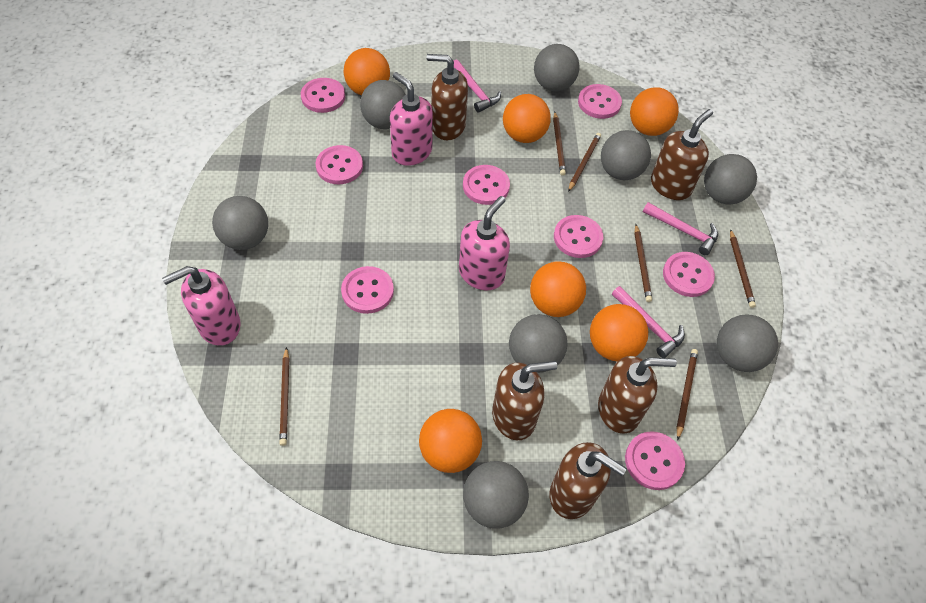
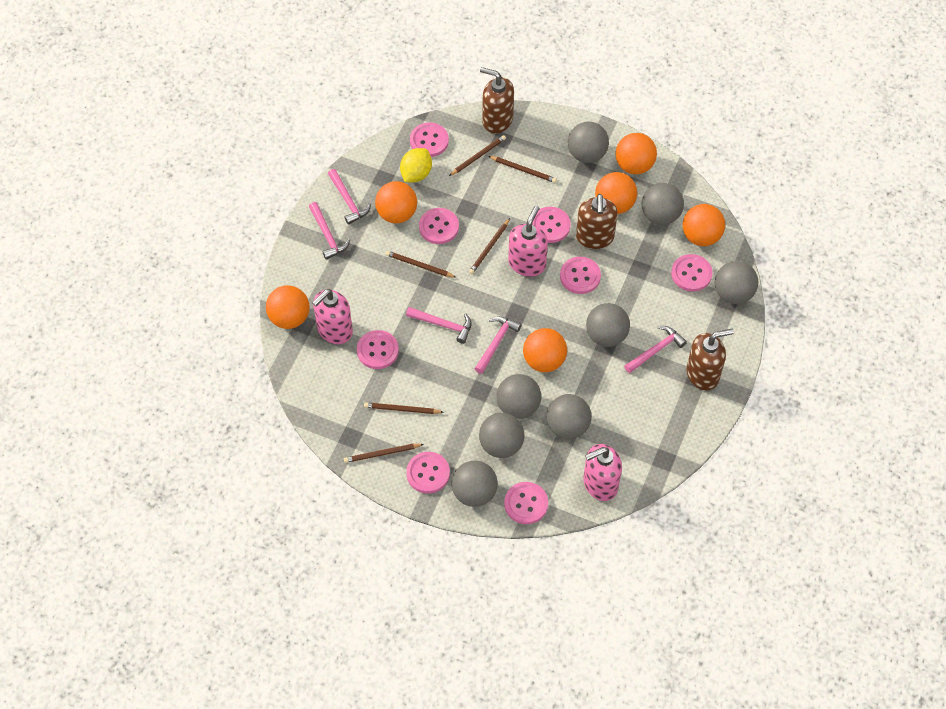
brown soap dispenser: [427,54,468,140] [492,361,557,440] [550,442,627,519] [598,356,677,434] [651,109,713,200] = 5 -> [480,67,514,133] [576,194,618,249] [687,329,734,391] = 3
pink hammer: [454,60,501,113] [612,286,685,358] [643,202,718,255] = 3 -> [309,202,350,260] [328,169,371,225] [406,307,472,344] [475,316,522,374] [624,326,687,373] = 5
yellow lemon: none = 0 -> [400,148,432,182] = 1

